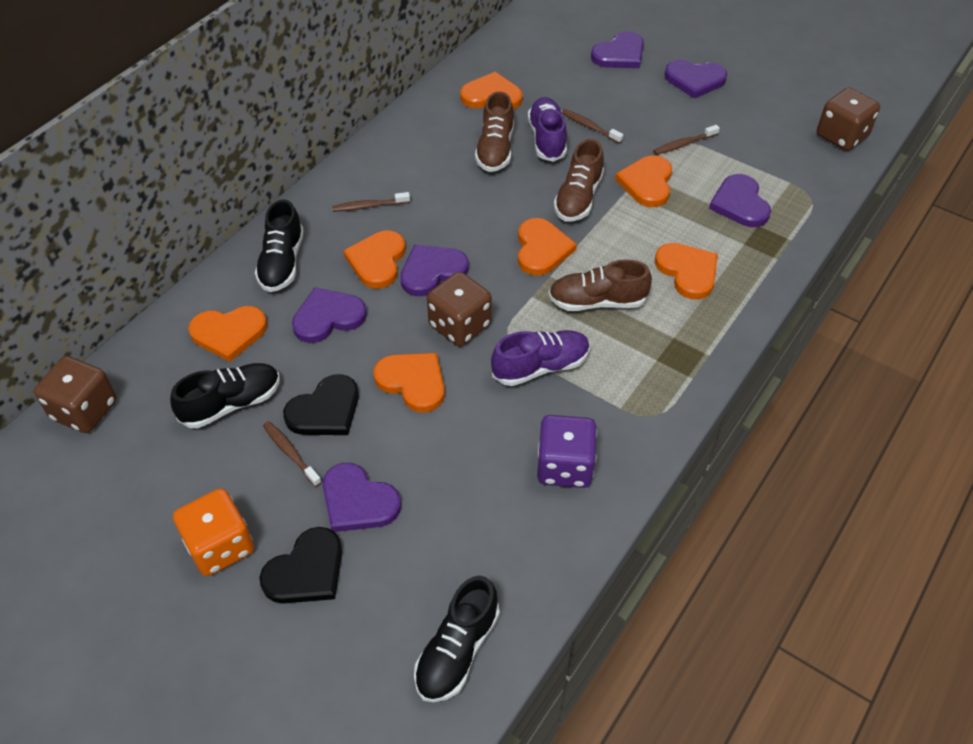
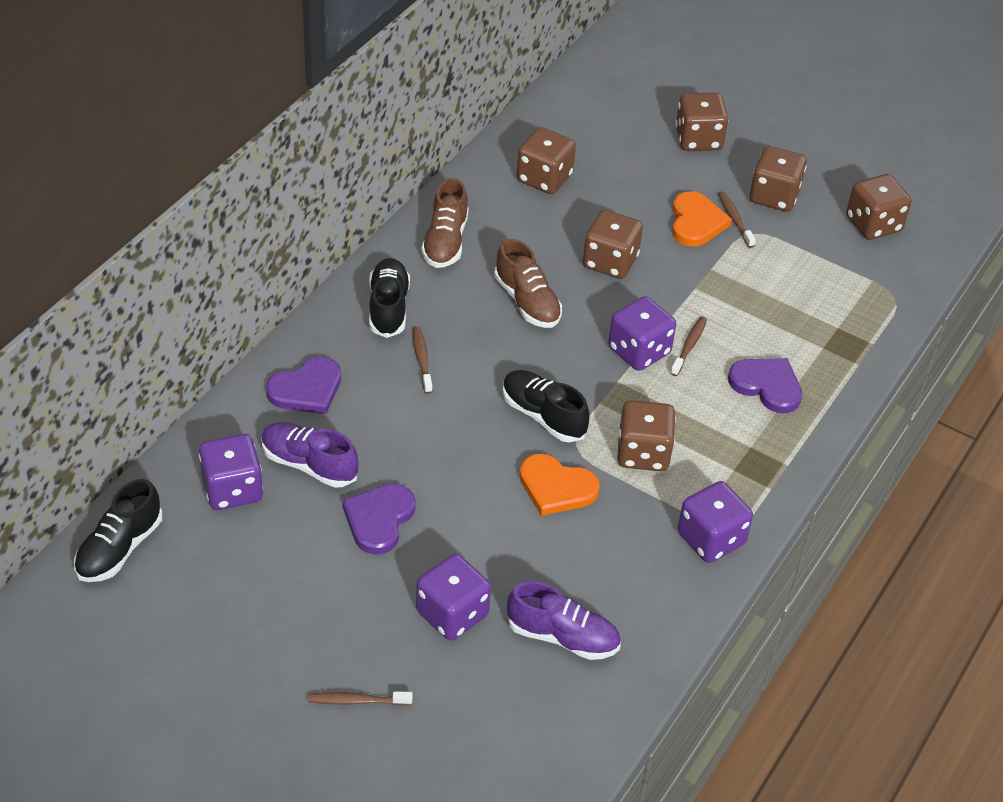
black heart: [259,527,342,604] [283,374,359,435] = 2 -> none = 0
brown dice: [34,356,117,433] [427,272,492,346] [817,87,880,151] = 3 -> [517,127,576,194] [583,210,643,279] [617,400,676,471] [676,93,729,151] [749,146,807,212] [846,174,911,240] = 6
brown shoe: [475,91,514,172] [548,260,652,311] [554,139,604,221] = 3 -> [421,178,469,268] [494,239,562,328] = 2
orange dice: [173,488,254,576] = 1 -> none = 0
orange heart: [188,306,268,362] [343,231,406,288] [373,353,445,413] [460,72,523,109] [518,218,577,276] [615,155,672,207] [655,243,718,300] = 7 -> [519,454,600,516] [672,191,732,247] = 2
purple dice: [537,415,597,488] = 1 -> [199,434,263,510] [416,554,491,641] [608,296,676,371] [678,481,753,563] = 4
purple heart: [292,287,367,343] [322,463,401,532] [400,244,469,296] [591,31,644,68] [664,60,727,99] [709,174,771,227] = 6 -> [266,357,341,414] [342,484,416,555] [728,358,802,413] = 3

